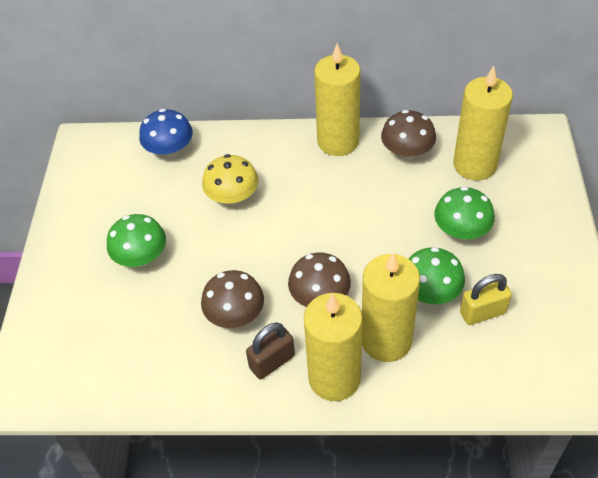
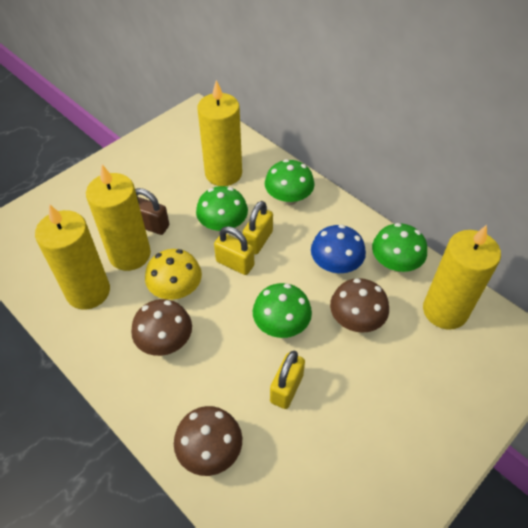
green mushroom: [107,214,166,267] [409,247,465,304] [434,187,495,240] = 3 -> [196,186,248,232] [253,283,312,338] [265,159,314,205] [372,223,427,272] = 4
yellow padlock: [460,274,512,325] = 1 -> [214,226,254,275] [243,201,273,254] [270,351,305,409] = 3

